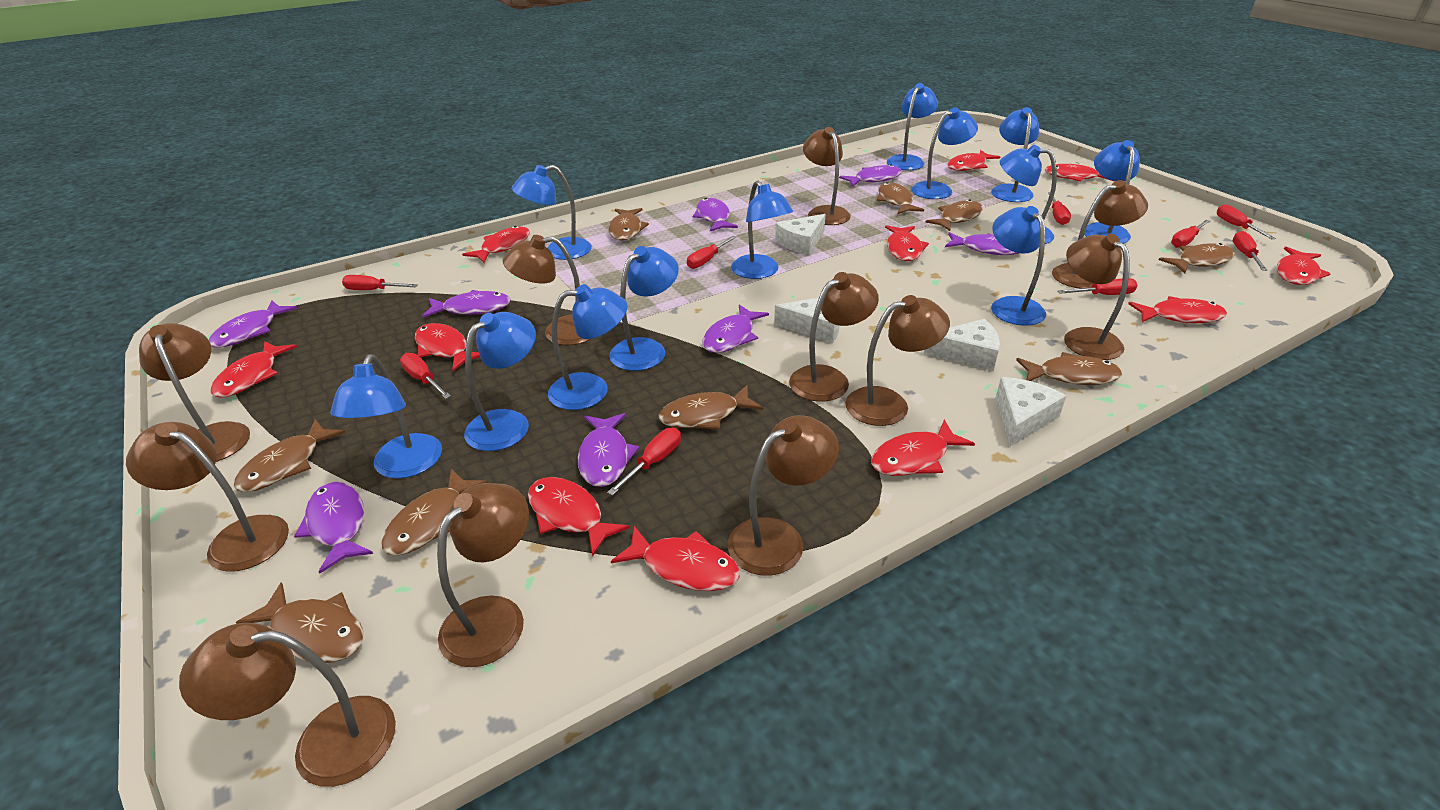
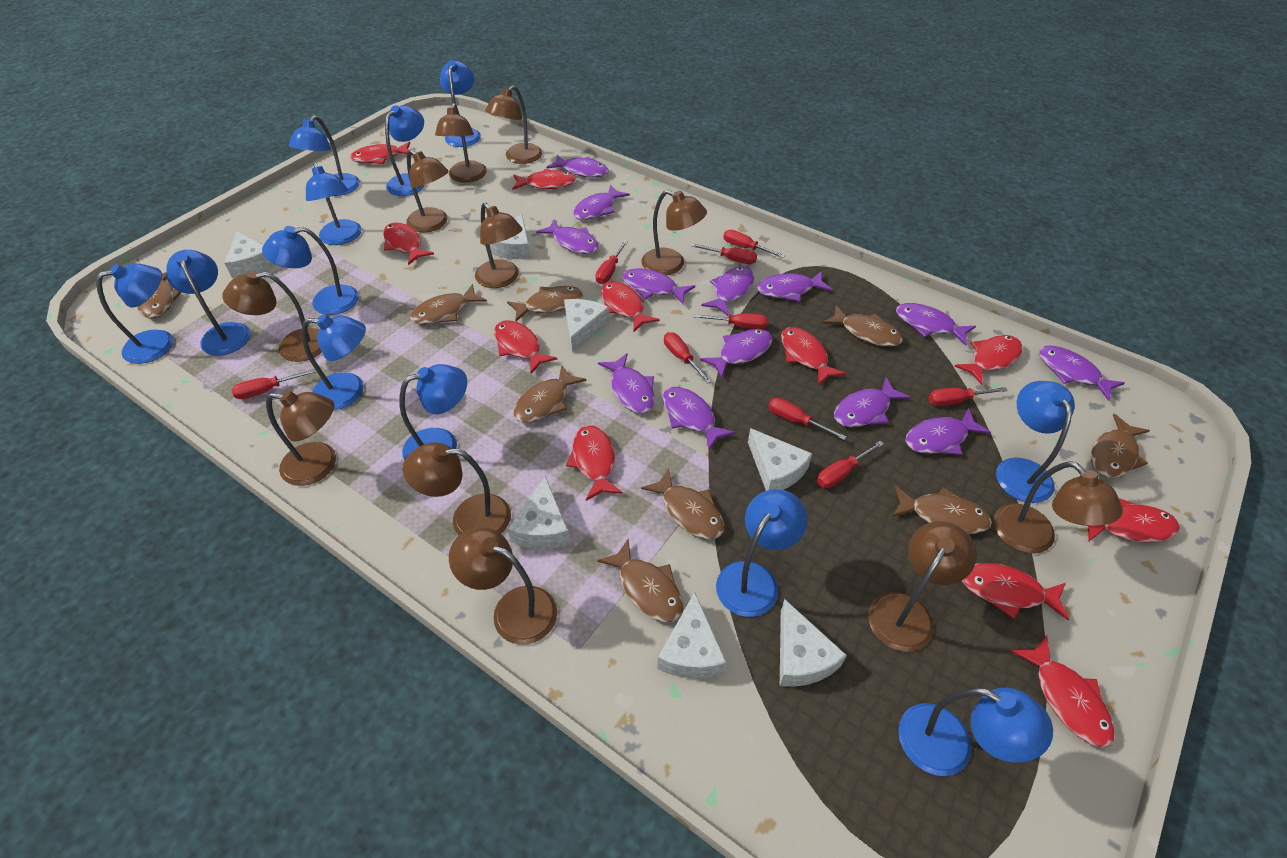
purple fish: [209,300,297,348] [294,482,373,574] [422,290,511,318] [578,413,639,487] [692,198,738,231] [702,304,769,353] [839,164,902,187] [945,232,1019,255] = 8 -> [536,219,599,254] [546,155,609,178] [573,185,630,220] [598,353,655,414] [622,268,695,304] [662,387,736,450] [700,329,772,378] [701,266,754,316] [757,271,832,302] [834,377,911,427] [896,303,976,346] [905,408,991,455] [1039,346,1125,401] = 13
white cheese: [774,298,839,343] [775,214,826,255] [924,319,1000,371] [996,377,1066,447] = 4 -> [224,231,276,278] [489,214,531,259] [508,476,570,549] [564,299,610,353] [657,592,727,679] [748,428,812,491] [780,599,847,687] = 7

